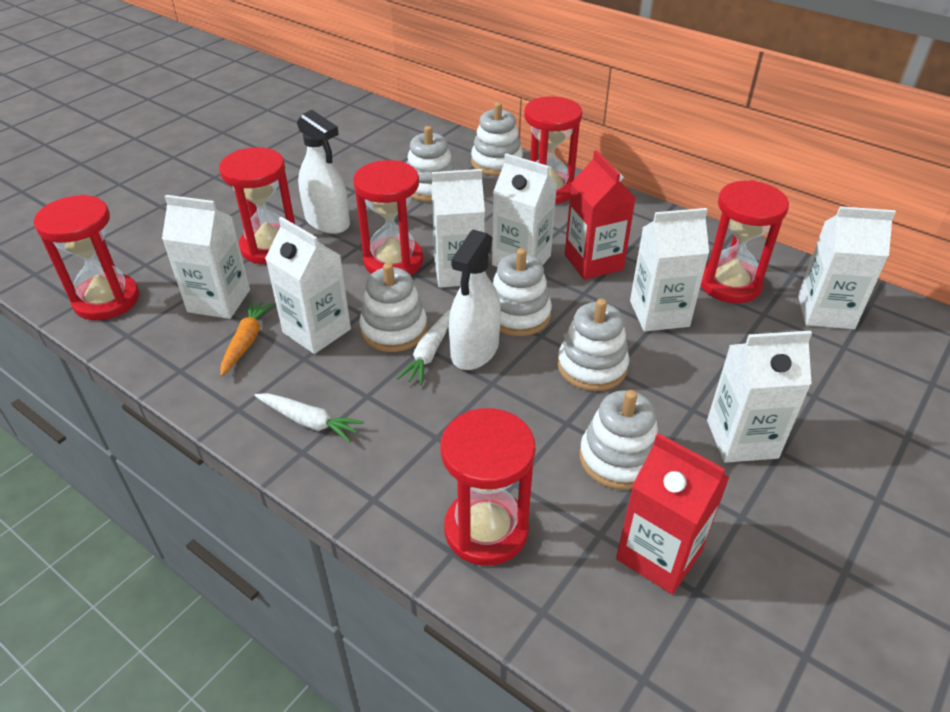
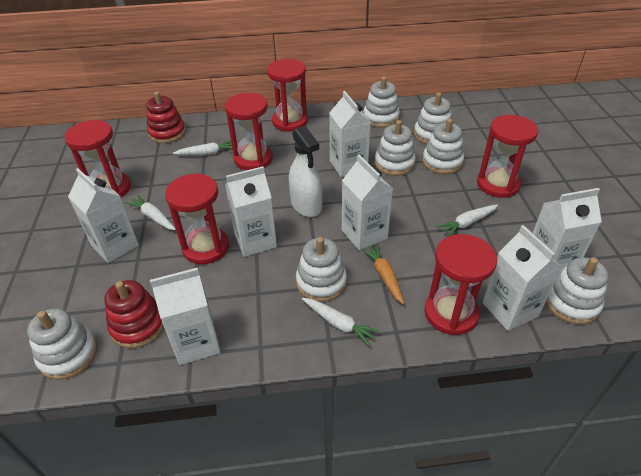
red carton: [565,150,636,280] [616,433,730,594] = 2 -> none = 0
red stacking toy: none = 0 -> [104,280,164,348] [146,92,186,143] = 2
white carrot: [254,393,364,443] [397,310,451,385] = 2 -> [125,195,176,230] [173,141,232,155] [302,298,380,346] [437,204,498,237] = 4
white spray bottle: [297,110,350,234] [449,230,501,370] = 2 -> [289,126,322,217] = 1
white stacking toy: [359,263,427,352] [407,126,455,202] [471,102,523,176] [493,248,552,336] [557,299,629,391] [580,390,658,490] = 6 -> [27,308,97,380] [296,237,347,302] [364,77,400,128] [375,120,416,176] [414,92,452,144] [422,119,464,174] [545,257,609,324] = 7

